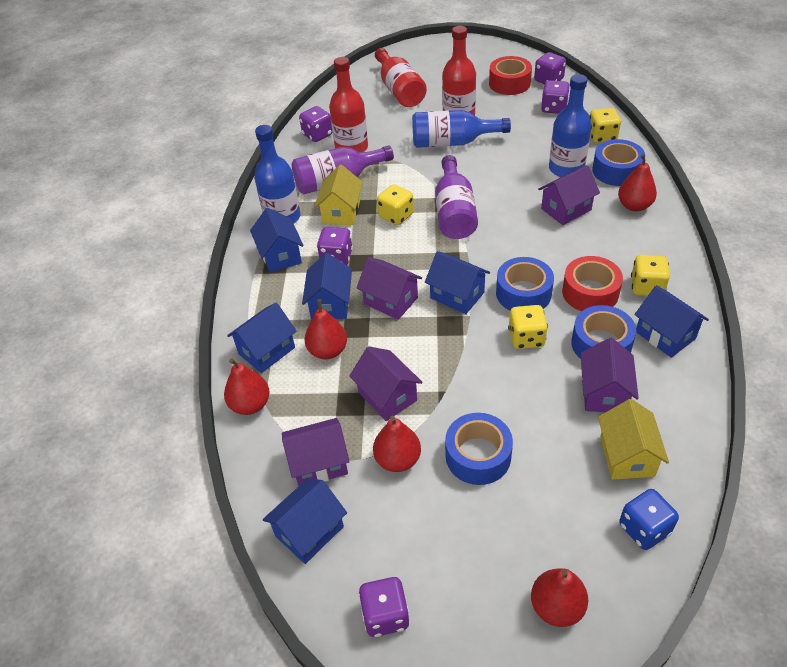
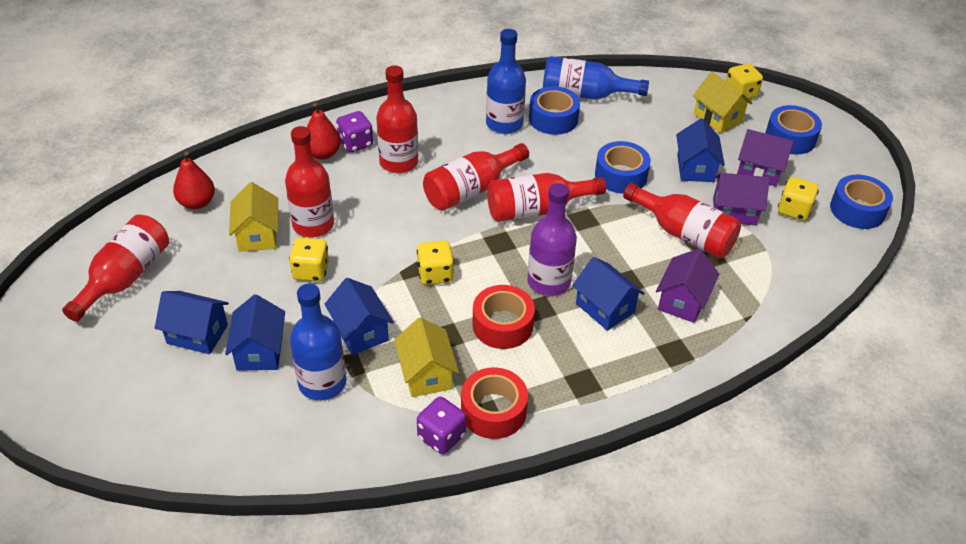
blue dice: [619,489,679,550] = 1 -> none = 0
blue house: [227,303,297,373] [250,208,304,273] [263,479,347,564] [302,253,352,320] [425,251,490,314] [634,285,709,358] = 6 -> [155,291,229,354] [225,294,285,371] [324,278,394,355] [572,257,645,331] [676,118,725,182] = 5
purple bottle: [292,145,394,194] [435,155,478,239] = 2 -> [527,183,577,296] = 1
purple dice: [299,106,333,142] [317,227,353,265] [359,577,409,637] [534,52,566,84] [541,80,570,114] = 5 -> [336,111,373,153] [417,397,466,454] = 2
purple house: [282,418,350,487] [349,346,423,421] [356,257,422,320] [538,165,600,225] [581,338,639,412] = 5 -> [656,248,719,323] [713,173,770,226] [737,129,794,187] = 3
red bottle: [329,57,368,152] [375,48,427,107] [442,26,476,115] = 3 -> [62,215,169,322] [285,126,334,237] [376,66,418,173] [423,143,529,211] [487,173,606,222] [623,183,741,258] = 6
red pear: [224,358,270,415] [304,299,347,359] [373,416,421,472] [531,568,588,627] [618,154,657,212] = 5 -> [173,151,215,209] [307,103,341,160] = 2
yellow house: [315,165,363,225] [598,399,669,480] = 2 -> [229,182,278,252] [394,317,459,397] [693,72,752,133] = 3

